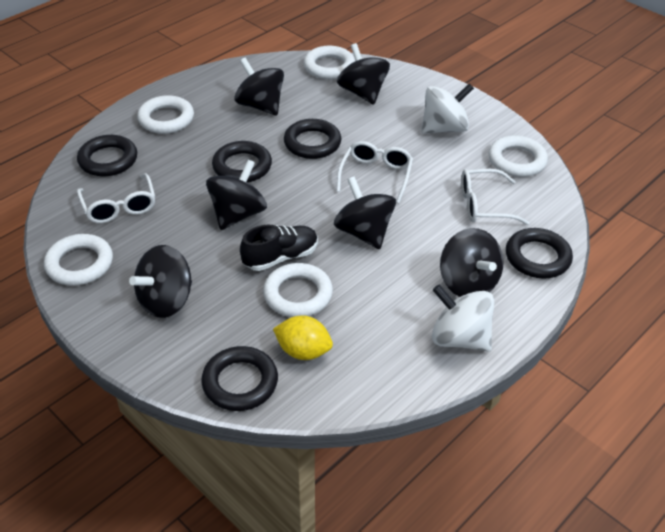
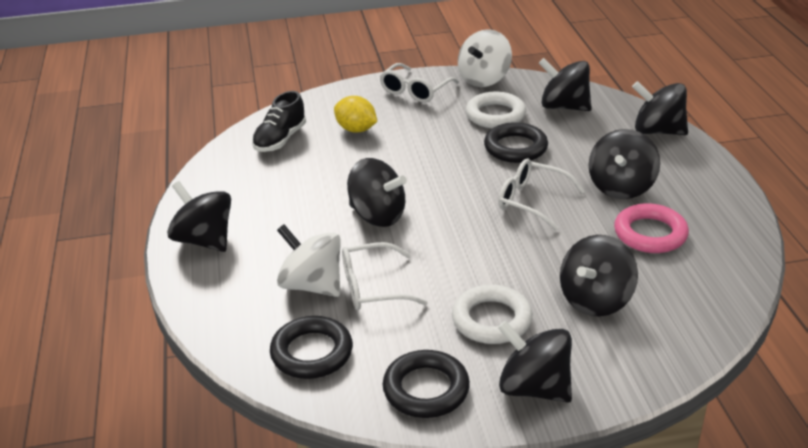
black ring: [77,135,137,176] [201,346,278,411] [212,141,272,183] [284,119,341,159] [506,228,573,279] = 5 -> [270,316,353,379] [383,350,470,418] [484,122,548,163] = 3
black spinning top: [129,245,192,318] [206,160,267,230] [234,58,284,116] [334,177,396,249] [337,43,390,105] [440,228,504,297] = 6 -> [167,181,231,252] [347,158,407,227] [498,321,572,403] [539,58,592,111] [560,235,638,317] [589,129,660,199] [632,81,688,135] = 7
pink ring: none = 0 -> [614,203,689,253] = 1
white ring: [44,234,113,286] [137,95,194,134] [263,263,333,317] [304,46,355,79] [489,135,548,177] = 5 -> [452,285,533,344] [466,92,526,128] = 2

